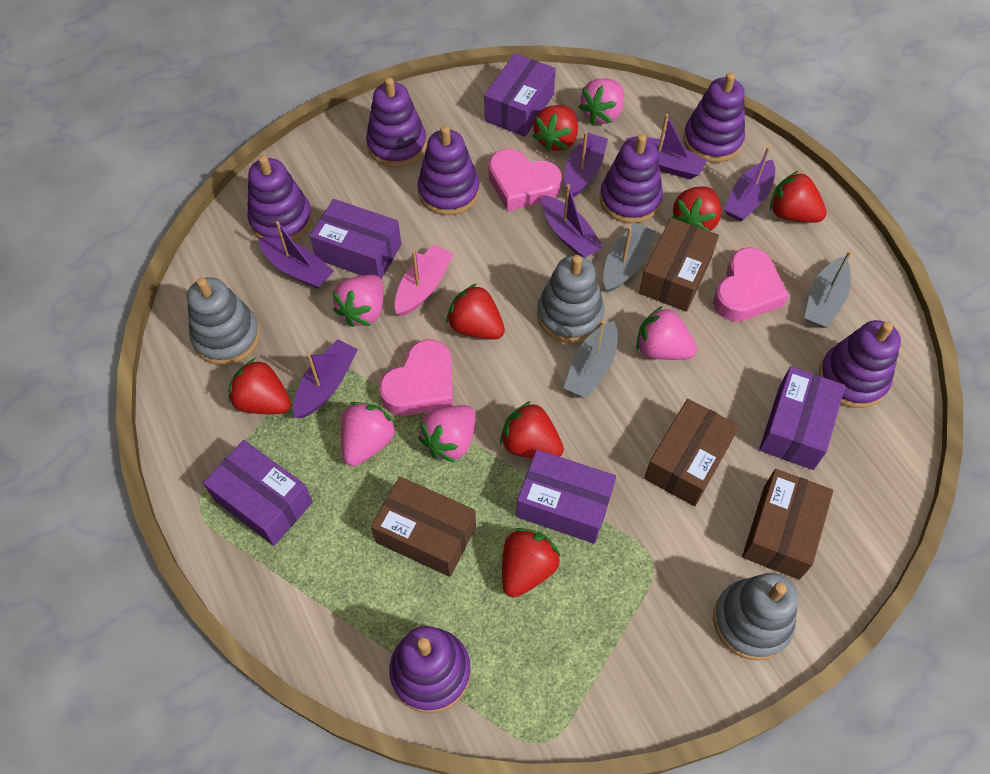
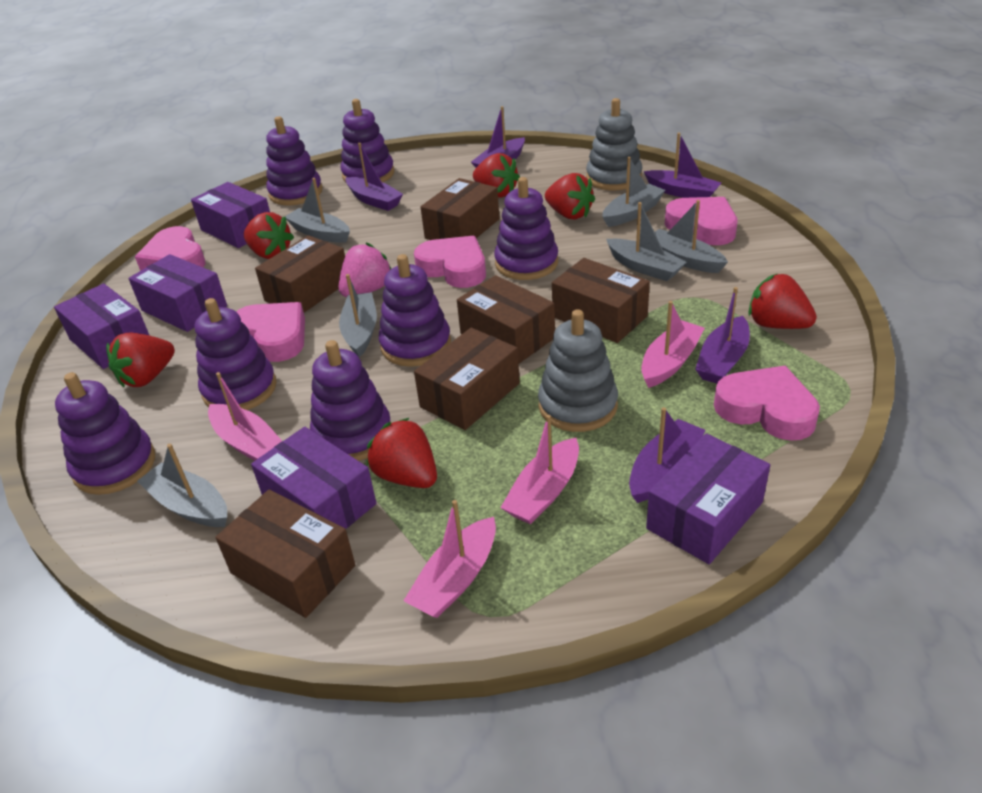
brown box: [371,476,476,577] [639,217,719,312] [644,399,739,506] [742,469,833,580] = 4 -> [215,489,355,618] [255,235,345,313] [414,328,520,430] [421,178,500,240] [457,275,555,363] [552,258,650,343] = 6
grey boat: [564,320,618,398] [603,222,656,292] [804,251,852,328] = 3 -> [137,444,227,527] [285,178,350,243] [339,274,377,357] [602,157,665,227] [606,202,687,281] [655,200,728,273] = 6
grey stacking toy: [187,277,260,365] [537,255,604,343] [713,573,798,660] = 3 -> [538,309,618,432] [586,98,642,190] = 2
pink boat: [395,245,454,316] = 1 -> [208,372,283,461] [403,500,496,618] [500,415,579,524] [641,301,705,388] = 4
pink heart: [379,339,453,416] [488,149,562,211] [713,247,789,322] = 3 -> [135,226,205,271] [236,302,305,362] [414,236,486,288] [665,197,737,245] [714,366,820,441] = 5
pink strawberry: [333,275,384,327] [341,402,397,466] [418,405,476,463] [579,78,624,124] [636,306,697,360] = 5 -> [339,242,391,297] = 1
purple boat: [258,221,334,289] [293,339,358,418] [542,184,604,258] [565,132,608,197] [626,114,707,179] [724,147,775,222] = 6 -> [345,143,403,211] [471,106,525,168] [629,407,706,503] [644,133,721,198] [695,287,750,384] = 5
red strawberry: [228,358,291,414] [446,284,505,340] [500,401,564,458] [502,528,561,597] [532,105,578,152] [672,186,722,231] [770,171,827,222] = 7 -> [106,333,175,387] [244,212,294,259] [367,418,437,488] [473,153,520,198] [545,173,595,220] [748,274,817,329] = 6

